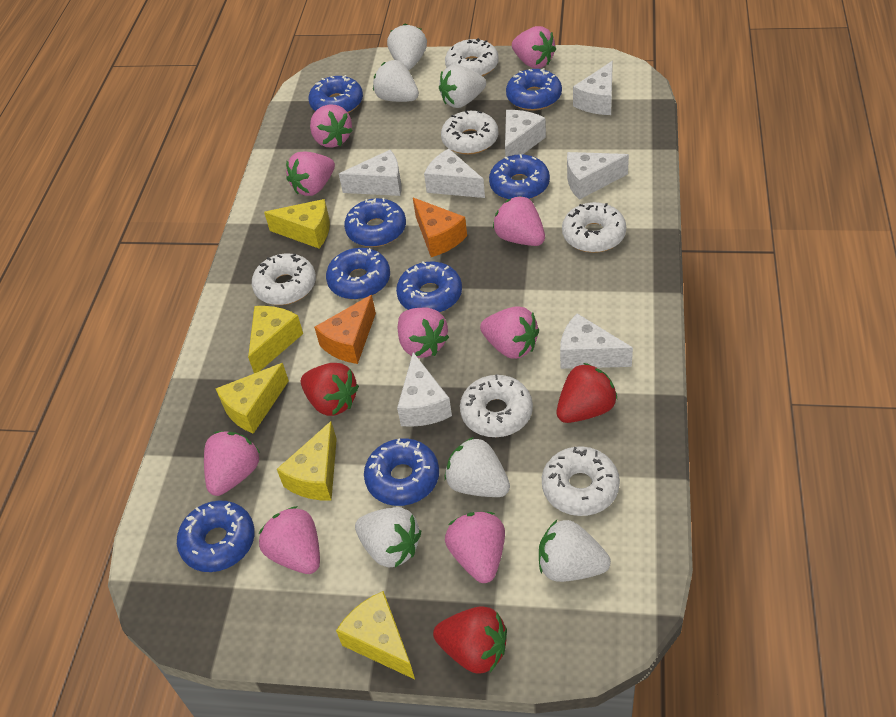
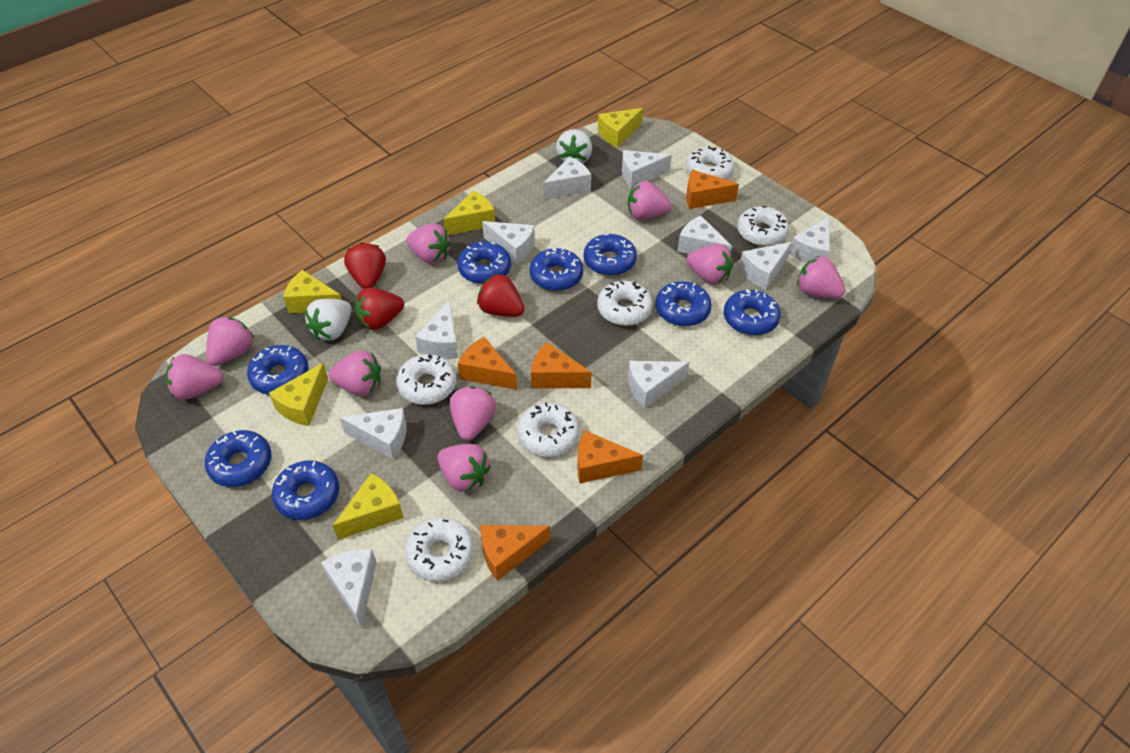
orange cheese: [314,295,376,364] [413,198,467,257] = 2 -> [458,337,517,390] [481,525,550,581] [531,342,592,388] [577,430,643,483] [686,170,739,209] = 5
white cheese: [339,150,401,196] [397,352,452,427] [424,149,485,198] [505,110,546,157] [560,313,633,369] [567,152,629,200] [573,61,613,115] = 7 -> [321,549,377,628] [339,408,406,460] [415,300,458,359] [482,221,535,265] [543,156,591,199] [622,150,672,188] [628,361,689,408] [677,215,732,254] [739,242,792,290] [789,216,830,263] = 10
white strawberry: [355,507,421,568] [373,60,419,102] [387,24,427,70] [439,65,486,108] [445,437,510,497] [539,520,611,582] = 6 -> [305,299,352,340] [556,129,592,164] = 2

